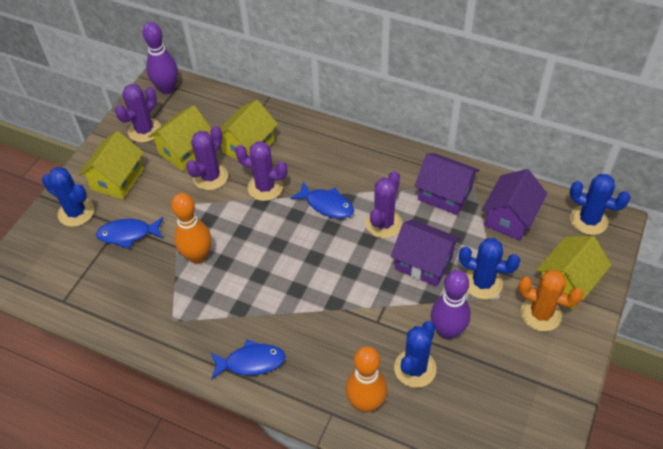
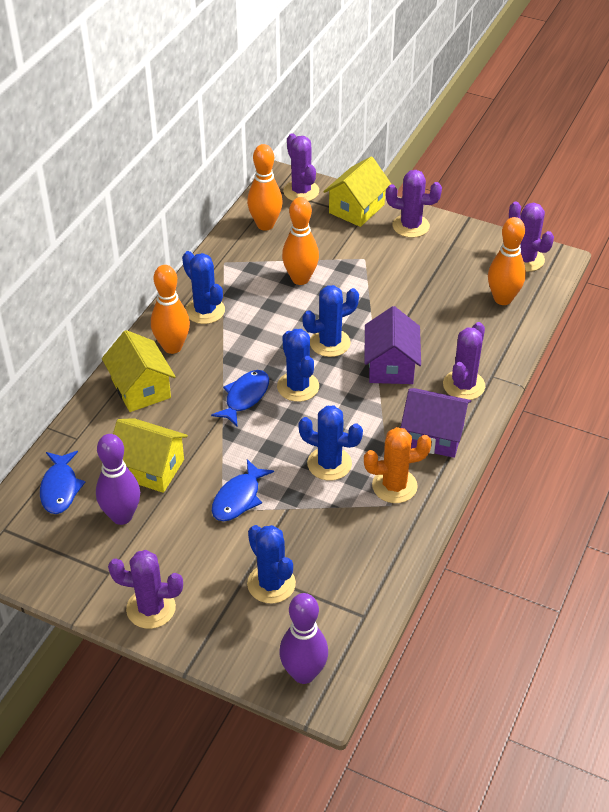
blue cactus: [42,167,94,227] [394,321,436,388] [459,238,520,299] [570,174,631,235] = 4 -> [182,251,225,324] [247,525,296,604] [277,329,319,402] [298,406,363,481] [302,285,359,357] = 5
orange bowling pin: [171,193,211,264] [346,346,387,413] = 2 -> [151,265,190,354] [247,144,283,231] [282,197,319,285] [488,217,526,305] = 4
purple cactus: [115,84,161,143] [186,126,228,190] [235,141,288,201] [365,171,402,238] = 4 -> [108,550,183,629] [283,133,319,201] [386,170,442,238] [443,322,485,400] [509,202,554,272] = 5
purple house: [391,219,460,287] [415,153,480,215] [482,169,547,241] = 3 -> [364,306,421,384] [400,388,471,458] = 2
yellow house: [78,131,144,199] [148,105,212,171] [220,100,278,160] [536,236,611,309] = 4 -> [102,330,176,412] [113,418,188,493] [323,156,391,227] = 3

